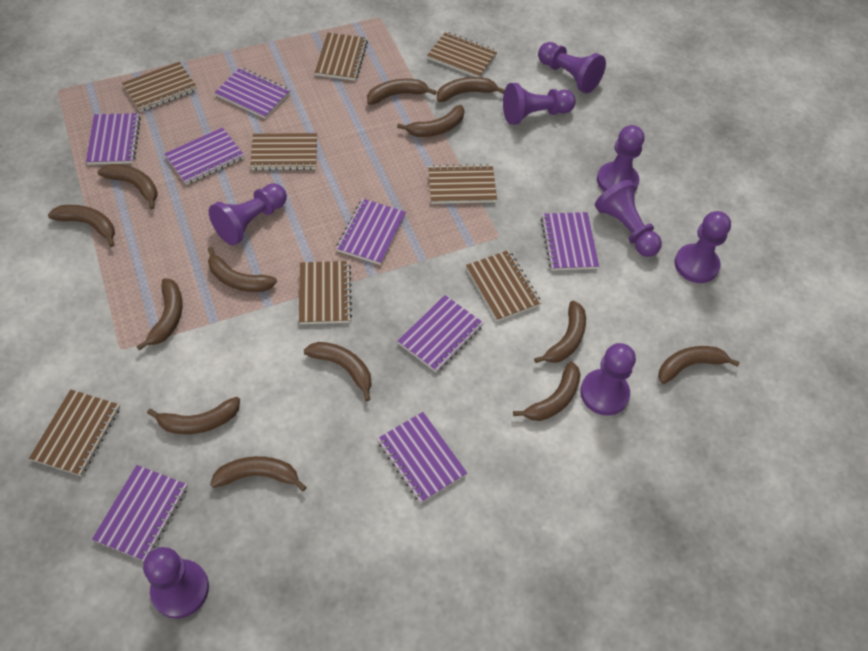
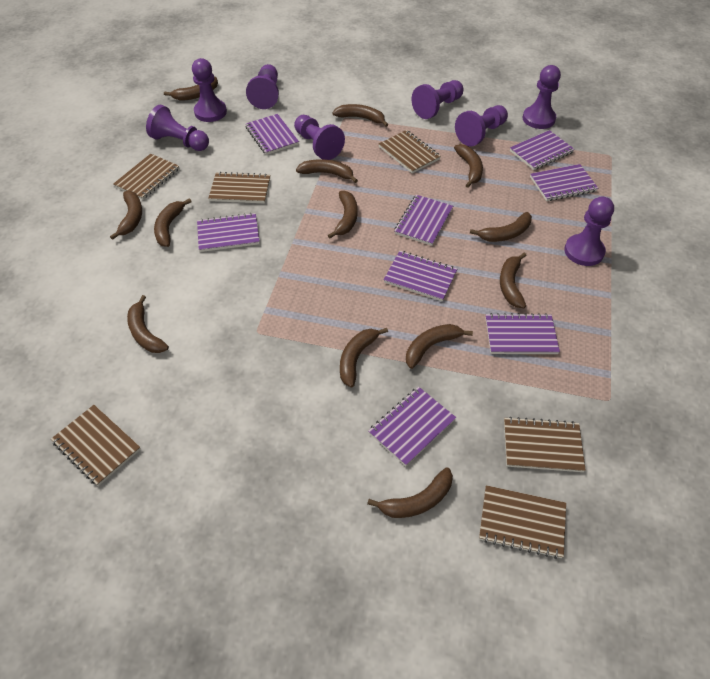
brown notebook: [29,389,120,476] [122,62,197,112] [250,133,317,171] [299,261,352,324] [315,33,368,81] [427,32,498,77] [428,164,497,204] [466,250,541,321] = 8 -> [51,405,141,486] [113,153,179,200] [208,172,270,203] [379,130,441,173] [479,485,566,559] [504,417,586,472] = 6

